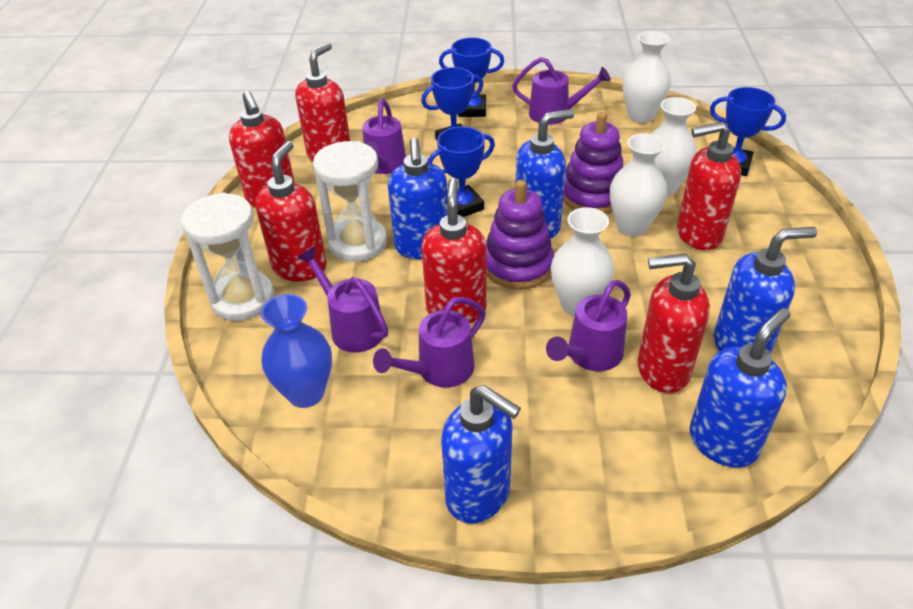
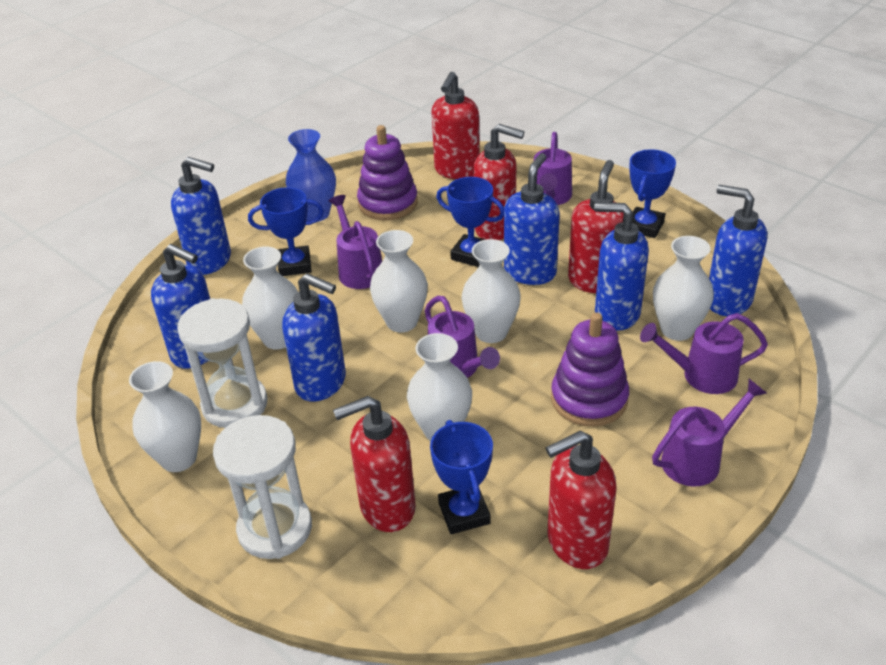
blue soap dispenser: [388,138,448,259] [441,385,521,524] [515,109,574,239] [690,308,791,468] [714,227,817,353] = 5 -> [151,244,210,369] [171,157,231,275] [282,273,346,402] [504,153,560,285] [594,202,649,331] [709,185,767,316] = 6
red soap dispenser: [229,91,295,207] [255,141,327,281] [295,42,350,162] [421,178,487,323] [638,253,710,393] [677,122,741,250] = 6 -> [333,396,416,532] [431,72,480,179] [473,124,524,240] [545,430,617,569] [568,160,624,293] = 5
white vase: [551,207,614,316] [610,133,667,236] [623,31,671,123] [651,97,697,196] = 4 -> [129,361,201,472] [242,246,298,350] [370,230,428,333] [407,333,472,441] [462,239,521,343] [653,236,714,341] = 6

